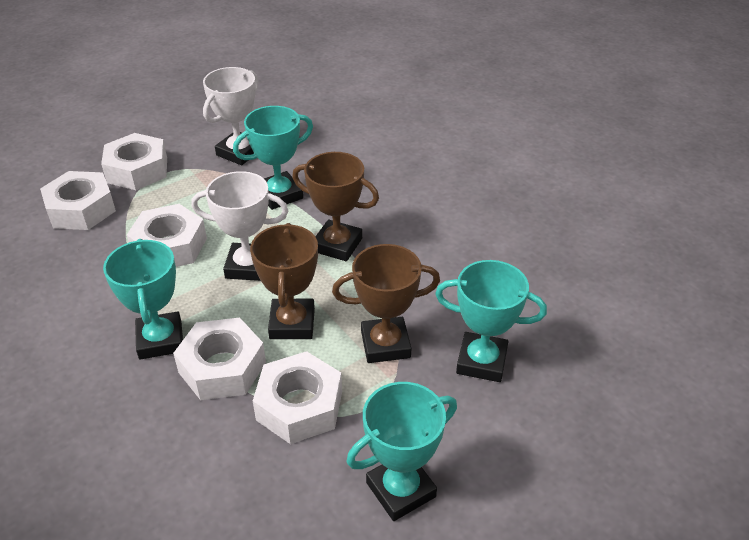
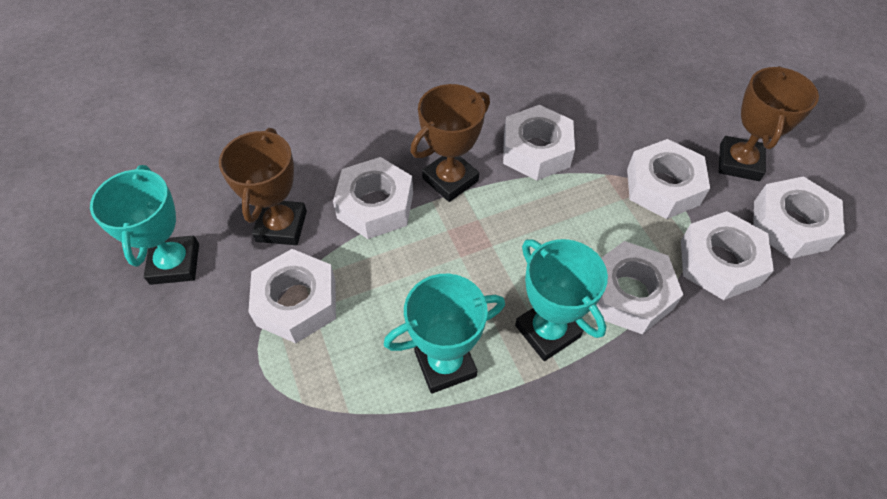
turquoise trophy: [103,239,183,360] [233,106,313,210] [346,382,457,521] [435,260,547,382] = 4 -> [90,165,199,285] [383,274,505,394] [515,239,608,361] = 3
white nut: [40,171,116,230] [101,133,167,190] [127,204,207,267] [173,318,266,400] [253,351,342,444] = 5 -> [248,249,336,343] [333,157,413,239] [503,105,575,181] [596,241,683,334] [627,139,710,219] [681,211,774,300] [753,176,845,259] = 7
white trophy: [191,171,288,281] [203,67,258,165] = 2 -> none = 0

